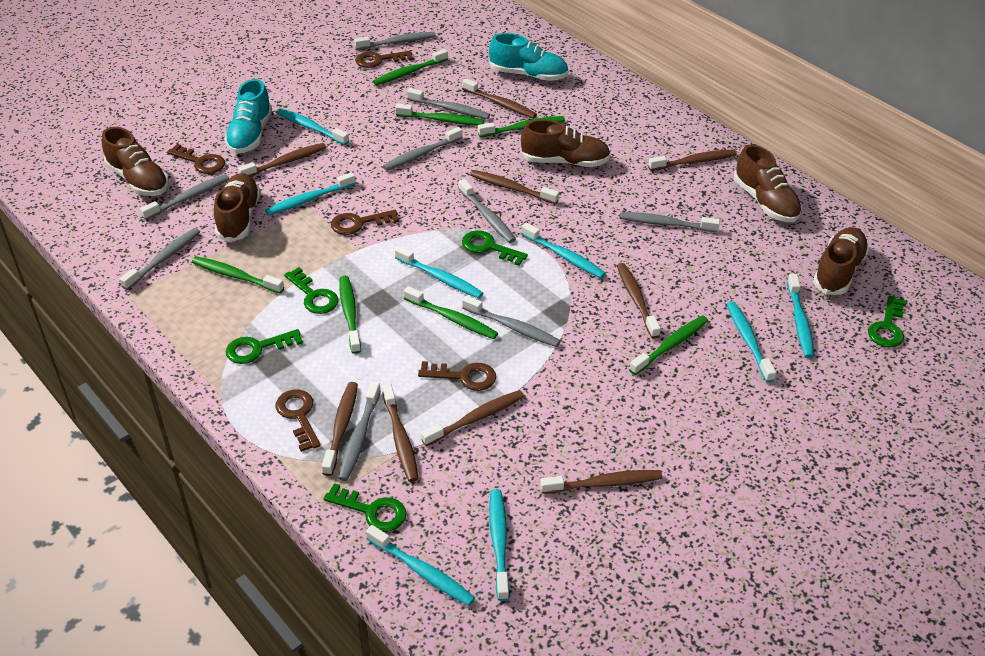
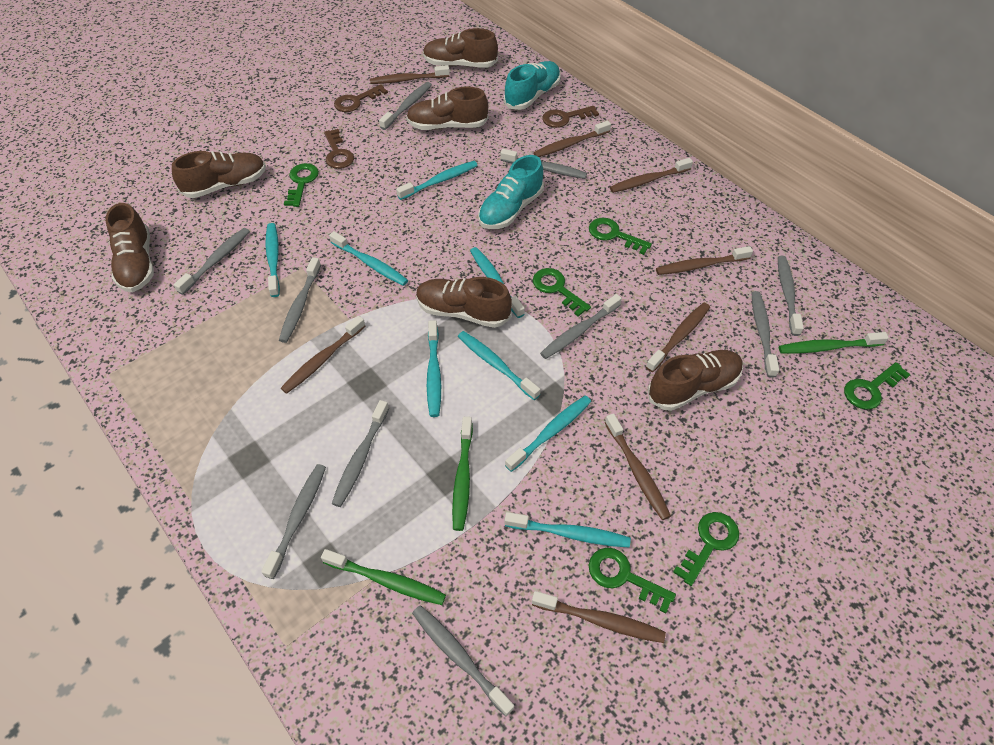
brown key: [167,144,225,174] [276,389,321,452] [331,210,399,235] [355,51,413,68] [418,361,496,391] = 5 -> [324,129,354,169] [334,84,388,112] [542,106,599,128] = 3
brown shoe: [102,127,169,196] [214,173,261,242] [520,120,611,167] [734,145,802,222] [813,227,869,295] = 5 -> [105,203,154,292] [172,151,266,198] [406,87,489,130] [416,277,512,328] [423,28,498,68] [648,350,743,411] = 6
brown toothbrush: [238,143,326,177] [322,382,358,476] [382,383,418,482] [421,390,525,446] [462,78,537,119] [470,170,559,204] [540,470,662,494] [617,263,661,339] [648,150,737,171] = 9 -> [281,316,365,394] [370,65,450,84] [532,591,666,643] [534,121,611,157] [605,413,671,520] [610,158,693,193] [646,303,710,372] [656,246,753,275] = 8
green key: [226,329,303,364] [284,267,338,314] [324,483,407,532] [462,230,528,266] [868,296,907,348] = 5 -> [284,163,319,207] [533,268,591,317] [589,218,652,255] [589,548,676,614] [673,512,739,586] [844,362,911,410] = 6
green toothbrush: [192,256,284,294] [339,276,361,354] [373,49,448,85] [395,104,484,126] [404,286,498,339] [478,116,565,137] [629,316,708,375] = 7 -> [321,549,446,605] [452,417,473,531] [779,332,889,354] = 3
grey toothbrush: [119,228,200,290] [140,174,229,220] [338,382,381,481] [354,32,436,50] [383,127,463,171] [407,88,490,119] [458,179,516,243] [462,295,561,347] [619,212,720,232] = 9 -> [174,228,250,295] [261,464,326,579] [279,257,321,343] [332,400,389,507] [379,82,432,130] [412,605,514,717] [500,149,587,179] [540,294,622,359] [752,291,779,378] [778,256,804,336] = 10

